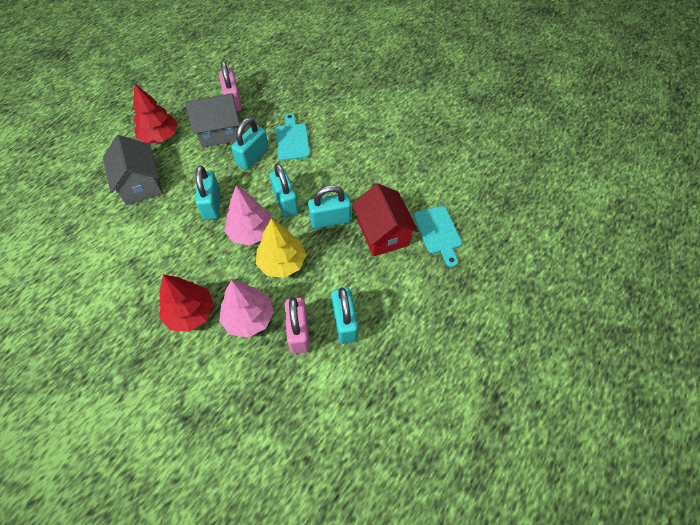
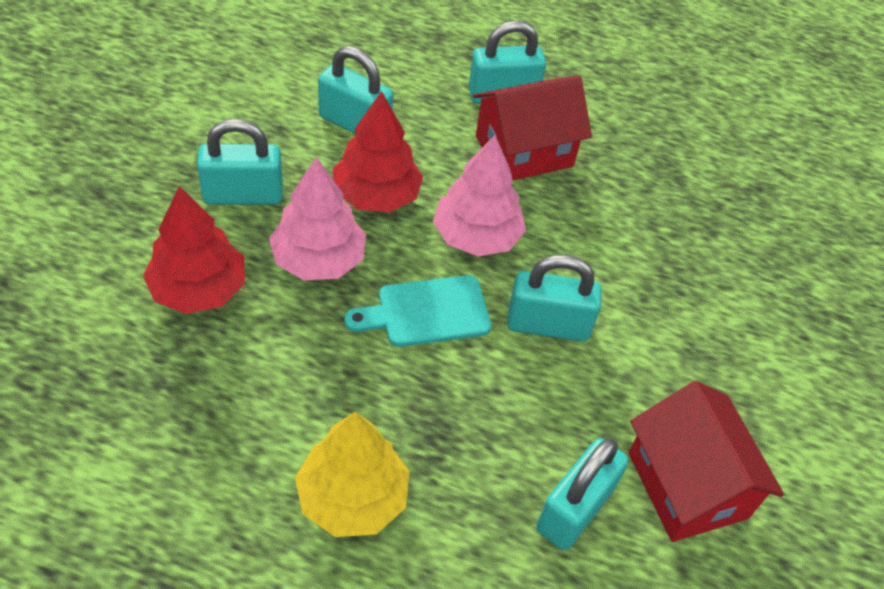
grey house: [103,135,163,205] [185,93,240,148] = 2 -> none = 0
pink padlock: [219,61,242,111] [285,297,310,354] = 2 -> none = 0
red house: [352,183,418,257] = 1 -> [473,75,592,180] [628,381,784,542] = 2
turquoise cutting board: [276,113,310,161] [413,206,462,267] = 2 -> [344,275,491,347] = 1

